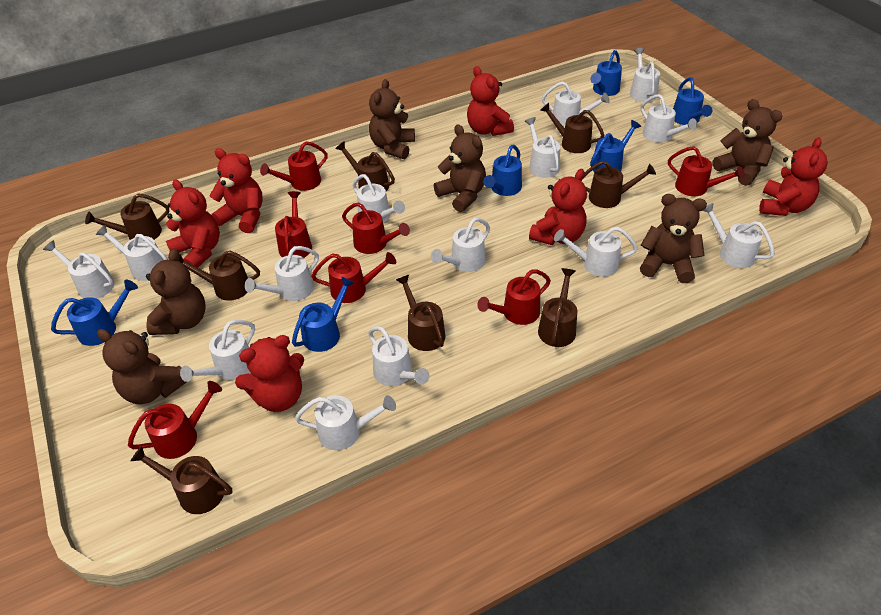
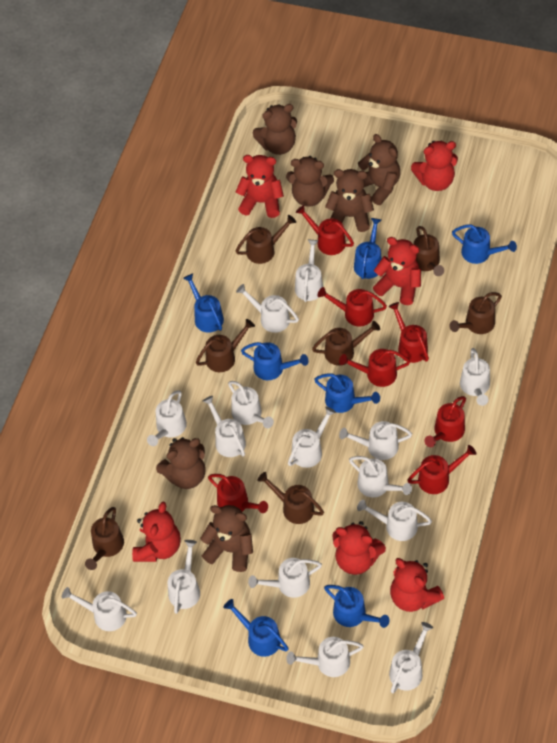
blue watering can: [51,280,138,346] [292,277,355,352] [483,145,522,196] [590,50,622,96] [590,120,641,173] [673,77,712,125] = 6 -> [183,273,224,333] [223,599,289,657] [241,342,309,380] [314,373,380,413] [324,585,390,628] [354,218,382,279] [452,224,517,264] = 7
brown watering can: [85,193,169,240] [130,446,232,514] [179,251,260,301] [335,141,395,191] [396,275,446,351] [538,268,577,347] [540,103,605,153] [582,161,656,208] = 8 -> [85,507,124,570] [196,319,255,372] [236,215,296,264] [257,472,324,524] [312,321,380,365] [413,226,444,276] [449,292,502,334] = 7
white watering can: [43,240,114,299] [96,225,168,281] [180,320,255,382] [245,246,319,301] [295,395,396,450] [352,174,405,223] [368,326,429,386] [431,218,490,272] [525,117,560,178] [542,81,610,127] [554,227,638,277] [630,48,660,102] [641,94,698,143] [703,203,775,268] = 14 -> [62,587,137,631] [147,390,187,446] [167,540,200,614] [203,396,246,457] [228,381,274,428] [236,284,299,333] [248,558,322,598] [286,637,364,677] [288,407,336,468] [295,240,323,302] [339,421,412,460] [349,456,412,498] [357,500,432,541] [389,622,433,693] [460,348,490,406] = 15

